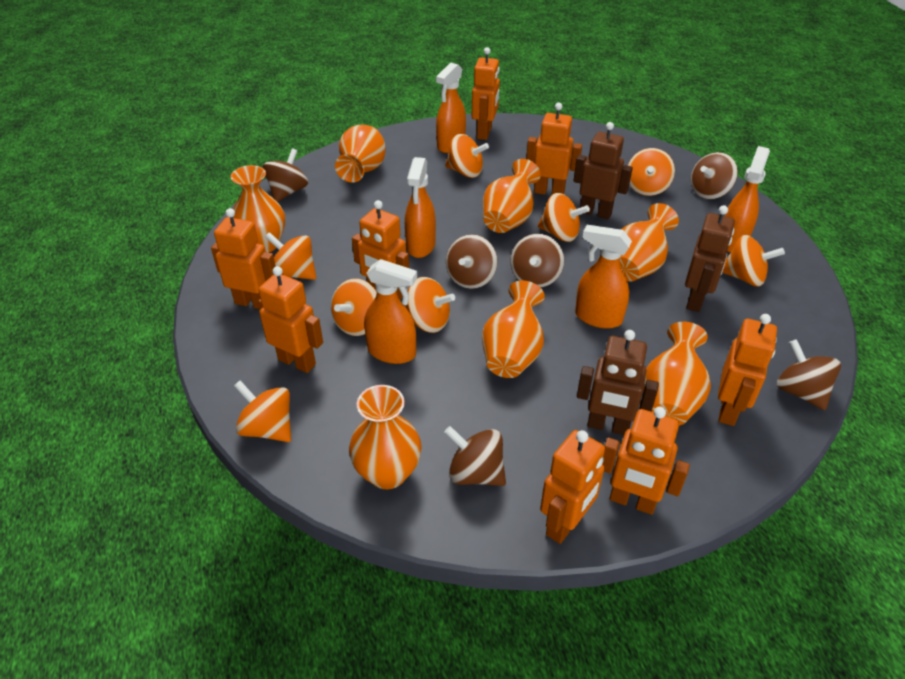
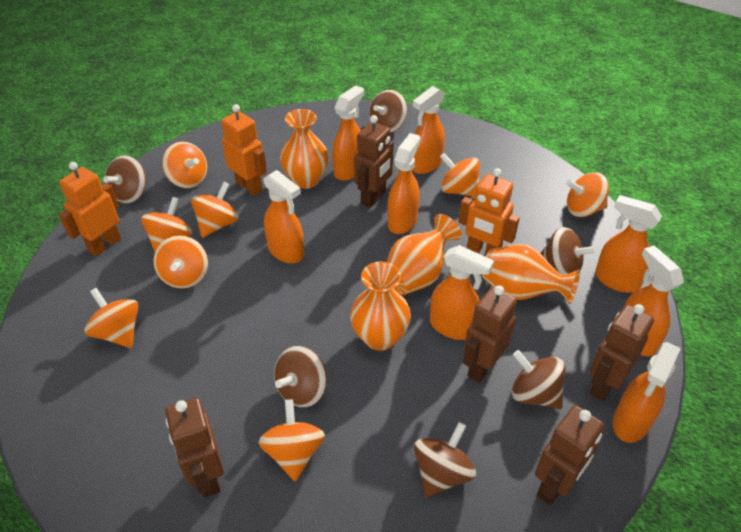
brown robot: [574,122,633,219] [577,330,659,435] [685,205,735,312] = 3 -> [165,397,224,497] [354,115,394,208] [463,285,517,383] [535,405,604,505] [589,304,654,402] = 5
orange robot: [211,208,276,309] [258,266,323,373] [352,200,409,300] [472,47,500,140] [526,103,582,195] [540,430,605,544] [602,407,690,515] [718,314,777,426] = 8 -> [59,162,121,256] [221,104,267,196] [459,168,520,257] = 3
orange spray bottle: [364,259,417,364] [405,157,436,258] [436,63,466,153] [575,225,632,329] [725,146,770,253] = 5 -> [263,170,304,263] [332,85,364,181] [388,133,421,234] [412,86,445,174] [430,245,494,340] [595,195,662,293] [613,342,680,443] [624,246,684,357] = 8
orange vase: [230,165,285,253] [335,125,386,183] [349,385,422,489] [482,280,545,378] [483,159,541,233] [620,203,679,281] [643,322,711,425] = 7 -> [280,109,329,189] [350,261,411,351] [387,214,462,295] [482,244,580,304] = 4

